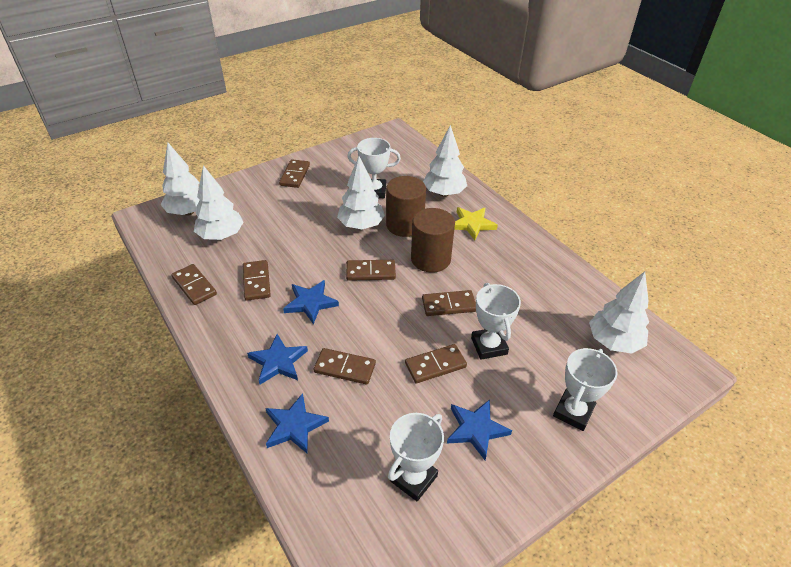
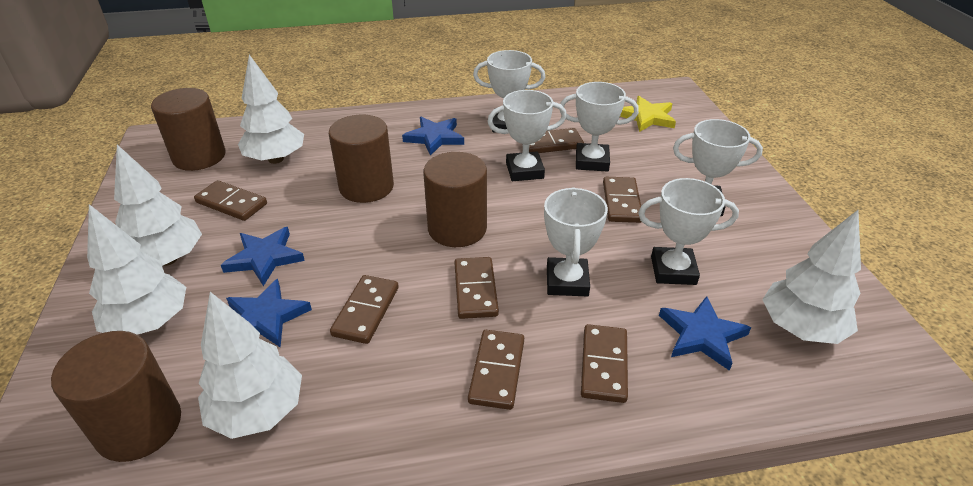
brown cylinder: [386,176,426,237] [411,208,455,273] = 2 -> [51,331,181,462] [151,88,226,171] [329,115,394,203] [423,152,487,247] = 4
white trophy: [348,138,401,198] [388,413,444,501] [471,283,521,360] [553,348,618,431] = 4 -> [473,50,545,132] [487,90,567,181] [544,187,608,296] [560,82,639,172] [638,178,739,285] [673,119,763,216] = 6

